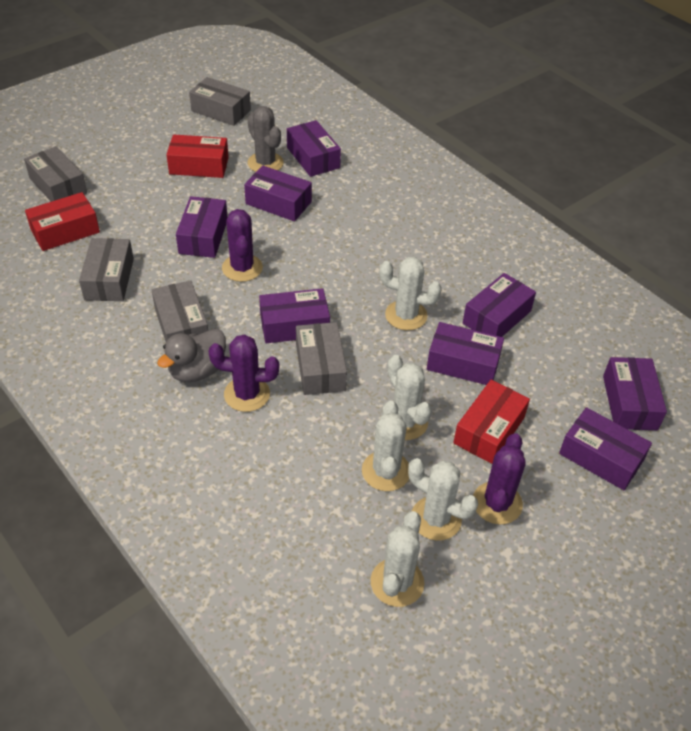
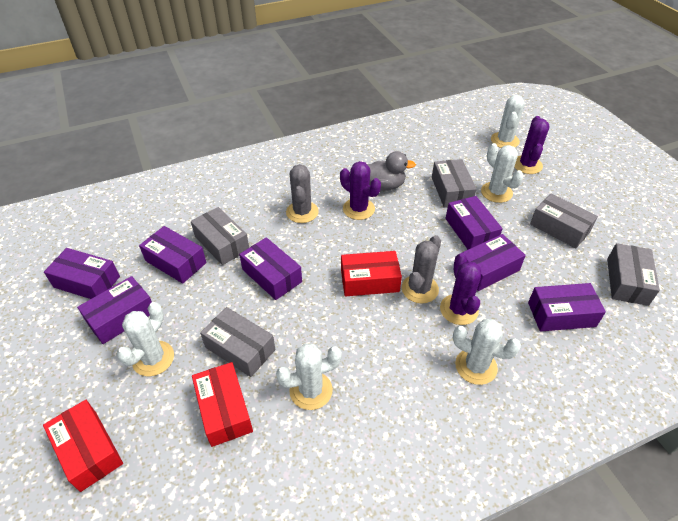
grey cactus: [247,106,284,172] = 1 -> [286,164,319,223] [402,235,441,303] = 2
purple box: [176,196,228,258] [244,165,312,221] [259,288,330,343] [287,120,341,177] [427,322,504,385] [463,273,536,337] [559,407,652,490] [603,357,667,430] = 8 -> [44,248,120,299] [77,276,152,344] [139,226,207,284] [239,237,302,300] [446,196,503,249] [462,234,526,291] [528,283,606,331] = 7

